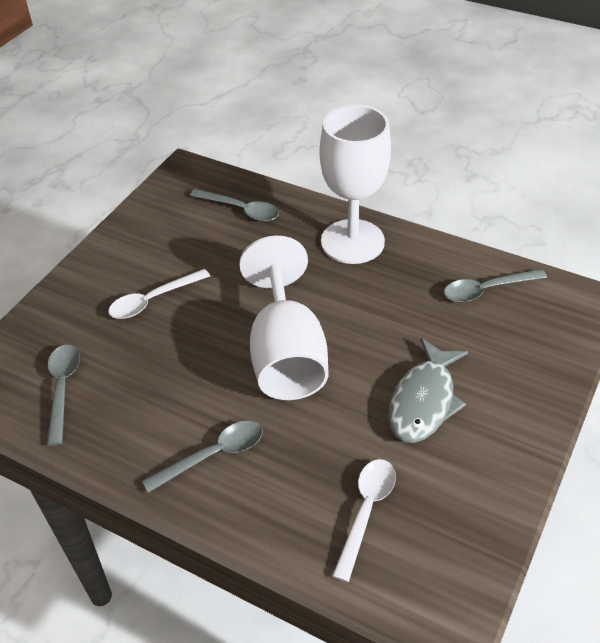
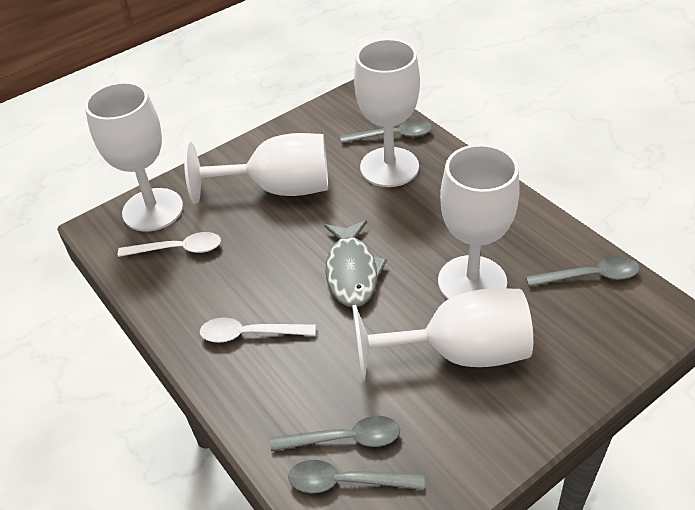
white goblet: [239,236,328,400] [319,105,391,264] = 2 -> [85,82,183,232] [184,133,328,204] [352,288,533,382] [354,39,420,187] [438,144,520,300] = 5

